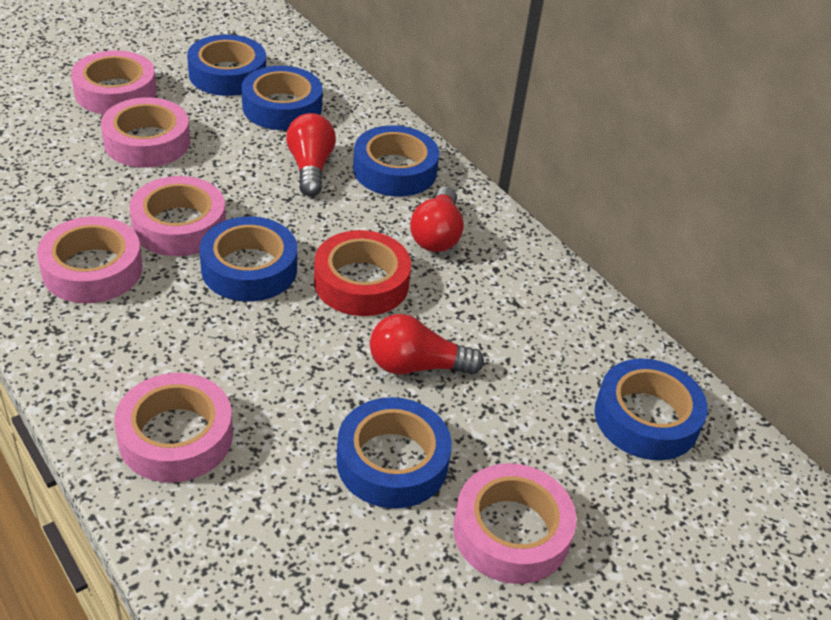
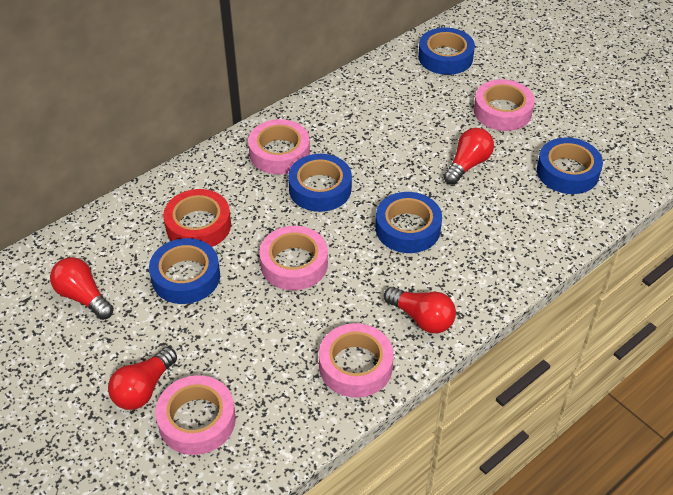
blue tape: [187,35,266,96] [199,216,297,302] [242,66,323,130] [336,397,452,509] [353,125,439,197] [595,359,708,460] = 6 -> [149,238,220,304] [288,154,352,212] [376,192,442,253] [418,28,475,75] [537,137,603,194] = 5
pink tape: [37,216,143,303] [71,50,157,114] [101,97,190,168] [114,373,233,483] [129,176,226,256] [453,463,576,584] = 6 -> [155,375,236,455] [248,119,310,174] [259,226,328,290] [319,323,393,398] [474,79,535,131] = 5
red light bulb: [286,113,336,196] [370,314,484,375] [410,186,464,252] = 3 -> [50,257,114,320] [108,347,177,410] [384,287,456,333] [443,128,494,185] = 4

